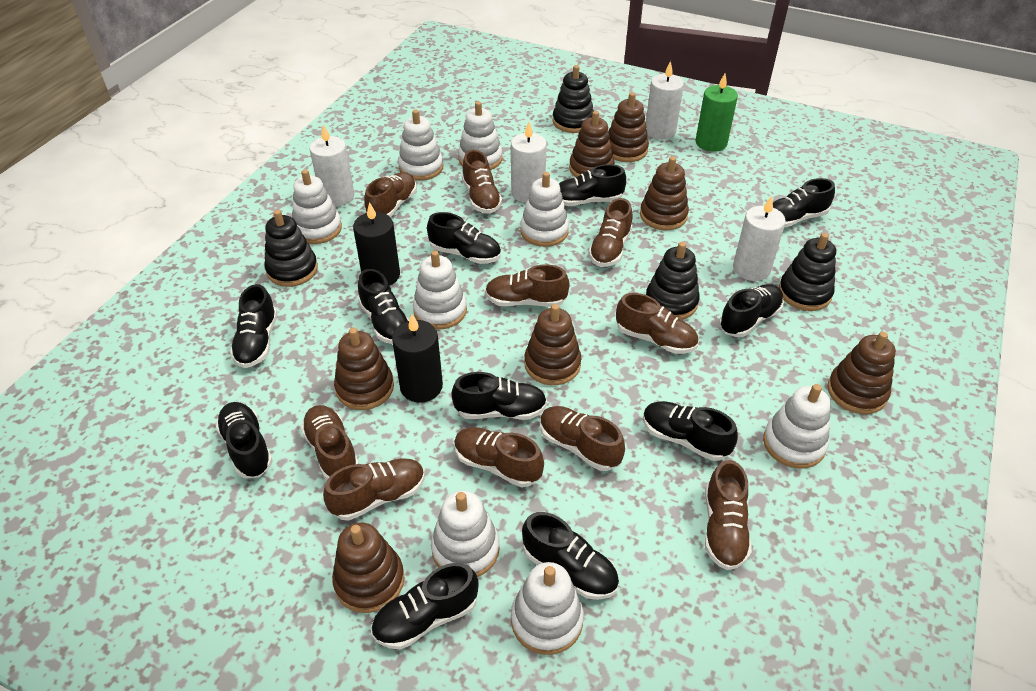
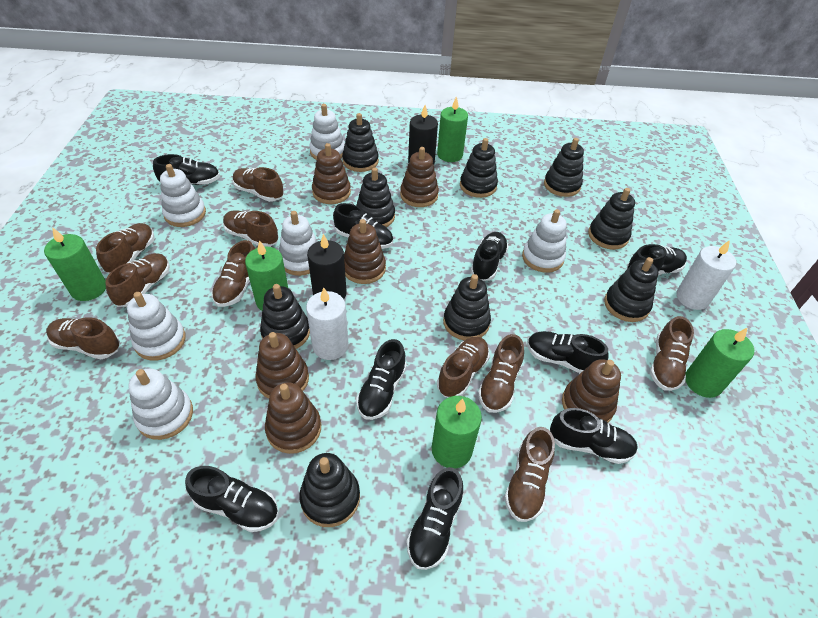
black shoe: [215,402,273,478] [230,284,277,368] [358,269,409,344] [371,563,479,650] [427,212,501,264] [451,372,547,420] [522,512,619,600] [559,164,626,206] [643,401,738,461] [719,284,784,337] [773,178,835,227] = 11 -> [153,154,220,185] [185,466,279,532] [333,203,393,249] [356,339,407,420] [406,467,463,570] [470,232,509,281] [527,331,609,373] [550,408,638,464] [627,244,687,275] = 9
black stacking toy: [264,210,318,287] [553,65,594,133] [646,242,700,320] [779,233,836,311] = 4 -> [260,284,310,349] [299,453,360,527] [342,113,379,172] [356,167,395,227] [443,274,491,341] [460,138,498,198] [544,138,584,197] [588,188,635,250] [604,257,658,322] = 9
brown stacking toy: [332,522,404,613] [334,328,394,410] [524,304,581,385] [569,111,614,177] [608,92,649,162] [640,156,689,230] [827,332,896,414] = 7 -> [256,332,309,399] [265,382,321,454] [312,143,351,204] [344,219,386,284] [400,147,439,207] [562,359,621,422] = 6
green candle: [696,73,738,152] = 1 -> [44,227,106,301] [245,240,288,311] [432,396,482,468] [437,96,468,162] [685,327,754,398] = 5
white candle: [309,125,354,206] [511,122,546,203] [646,61,684,139] [733,196,786,281] = 4 -> [306,288,349,360] [676,240,736,310] = 2
white stacking toy: [292,169,342,244] [398,110,443,181] [413,250,467,330] [431,491,500,577] [458,101,502,170] [511,562,584,655] [520,172,569,247] [763,384,831,469] = 8 -> [127,292,186,361] [128,369,193,440] [160,164,206,227] [279,211,318,276] [309,104,345,160] [522,209,566,273] = 6

